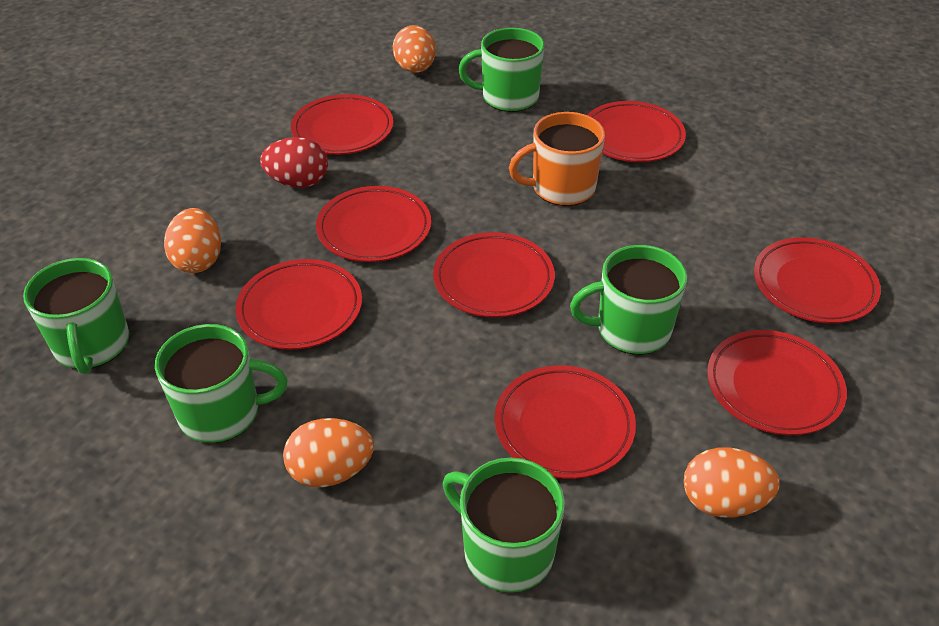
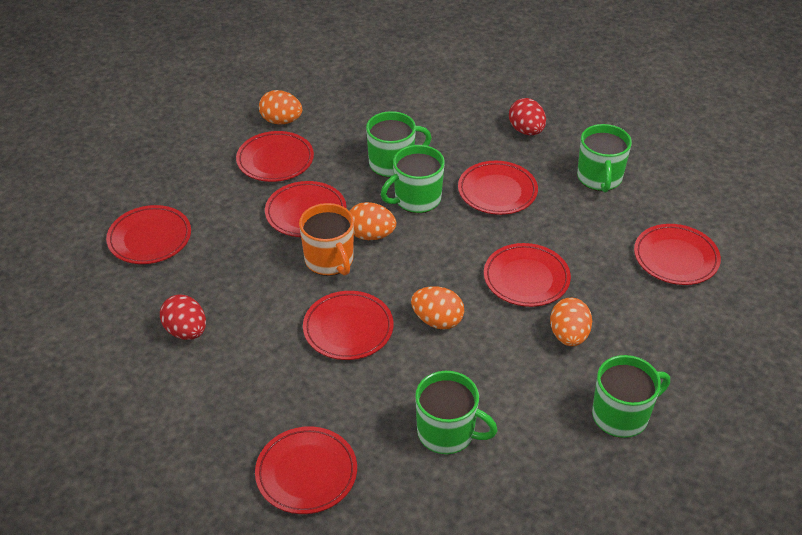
red egg: [260,137,328,188] = 1 -> [160,295,206,340] [509,98,546,135] = 2

